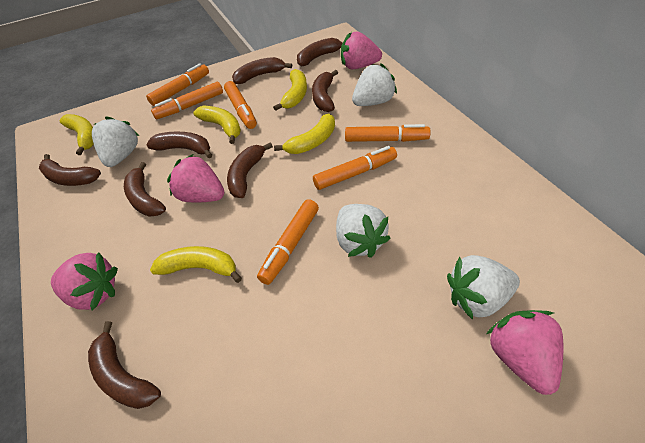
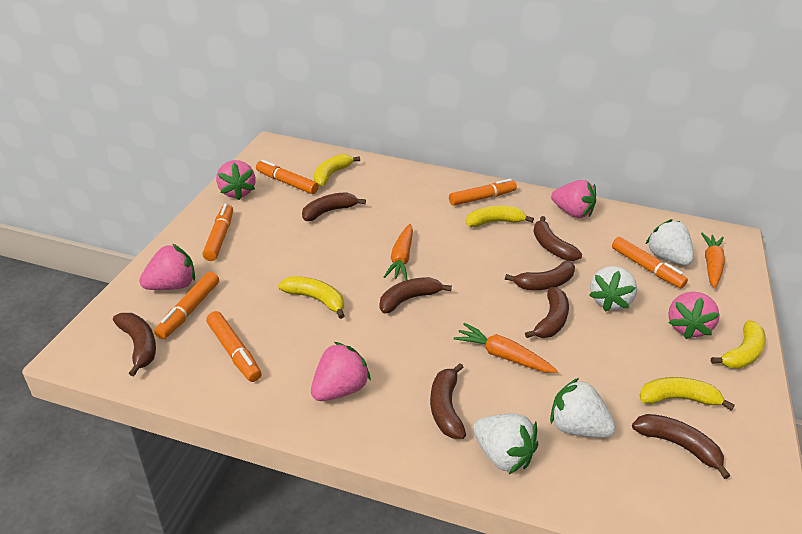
orange carrot: none = 0 -> [384,224,413,280] [454,323,558,373] [701,233,725,288] = 3
pink strawberry: [51,252,118,310] [167,154,224,202] [341,32,382,69] [487,310,563,395] = 4 -> [139,244,195,290] [216,160,256,200] [311,342,371,401] [551,180,596,218] [668,292,720,339] = 5

